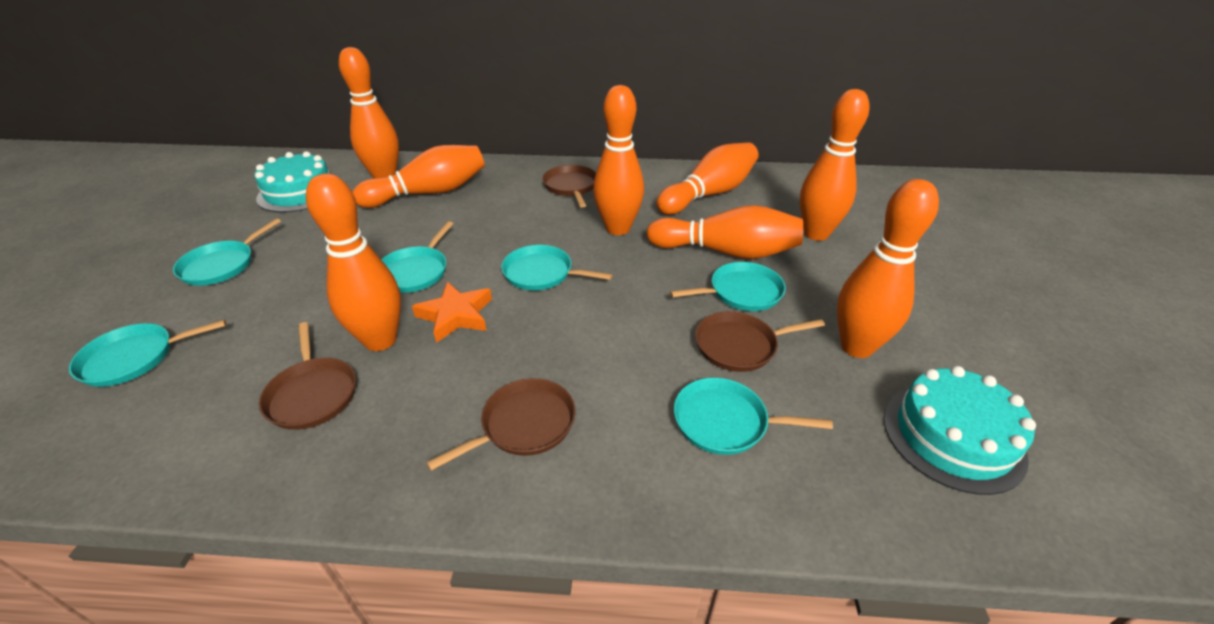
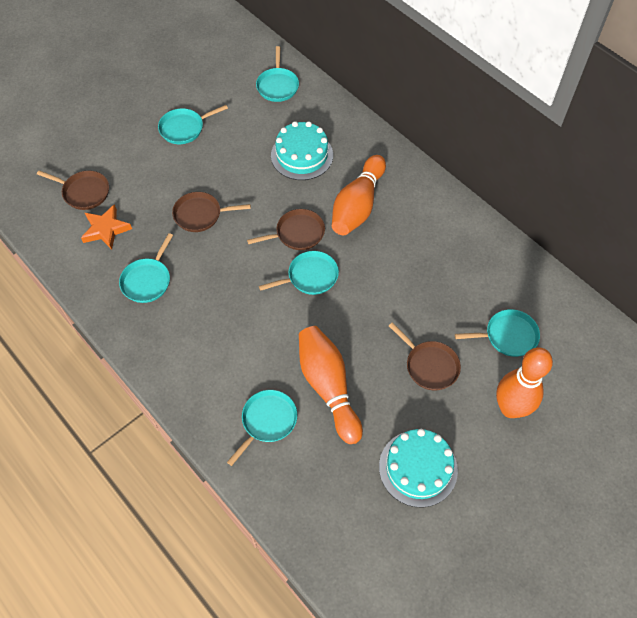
orange bowling pin: [306,173,401,351] [339,47,399,179] [352,145,485,208] [593,85,644,235] [646,205,803,259] [656,142,759,215] [800,89,870,241] [837,179,939,358] = 8 -> [299,326,363,444] [332,155,386,235] [496,347,553,418] = 3

